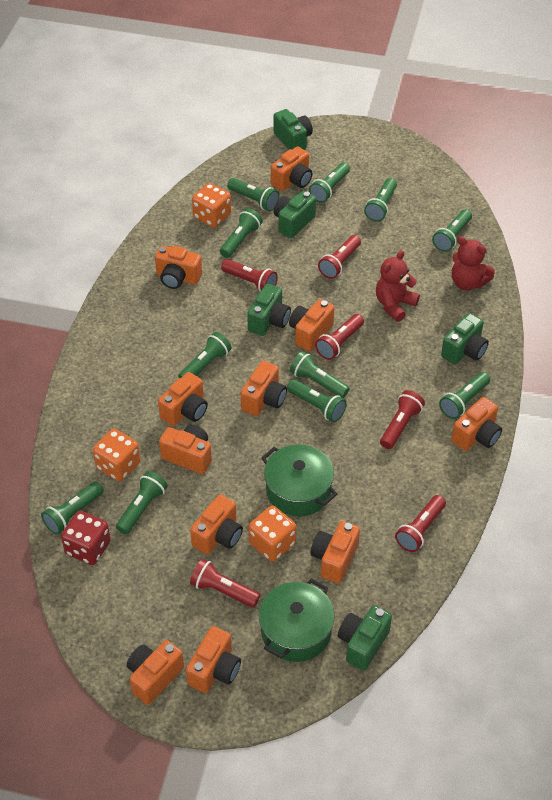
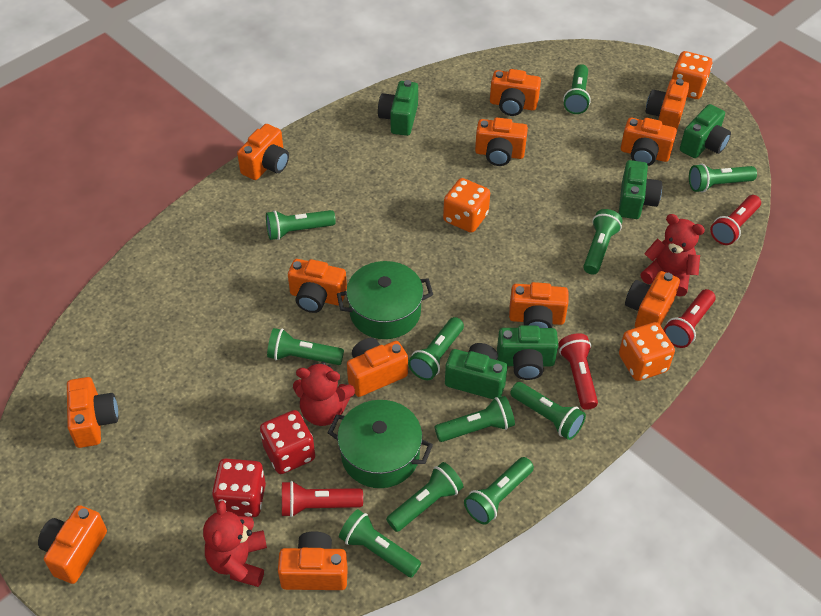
orange camera: [127,640,184,705] [155,245,202,289] [158,372,208,426] [159,424,212,474] [186,626,241,693] [190,494,243,554] [241,361,287,416] [271,146,312,191] [289,299,335,351] [310,521,360,583] [451,397,502,451] = 11 -> [38,505,107,584] [67,377,118,448] [237,124,289,180] [278,531,348,590] [288,259,347,313] [347,338,408,397] [475,118,528,166] [490,69,541,116] [509,282,568,328] [621,118,677,166] [625,271,680,328] [646,79,690,130] = 12
red dice: [61,511,111,565] = 1 -> [212,459,266,517] [260,410,315,474] = 2
red flashlight: [190,559,260,607] [221,259,278,291] [315,314,364,360] [318,235,361,279] [380,390,425,449] [395,495,446,552] = 6 -> [282,481,363,517] [559,333,598,410] [664,289,716,348] [710,195,761,245] = 4
red teddy bear: [376,250,420,322] [452,236,495,290] = 2 -> [203,500,267,587] [293,362,355,426] [640,214,705,297] = 3

